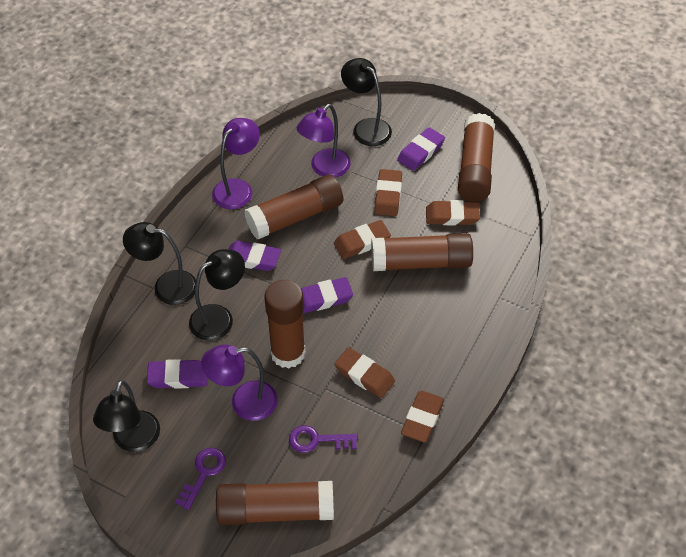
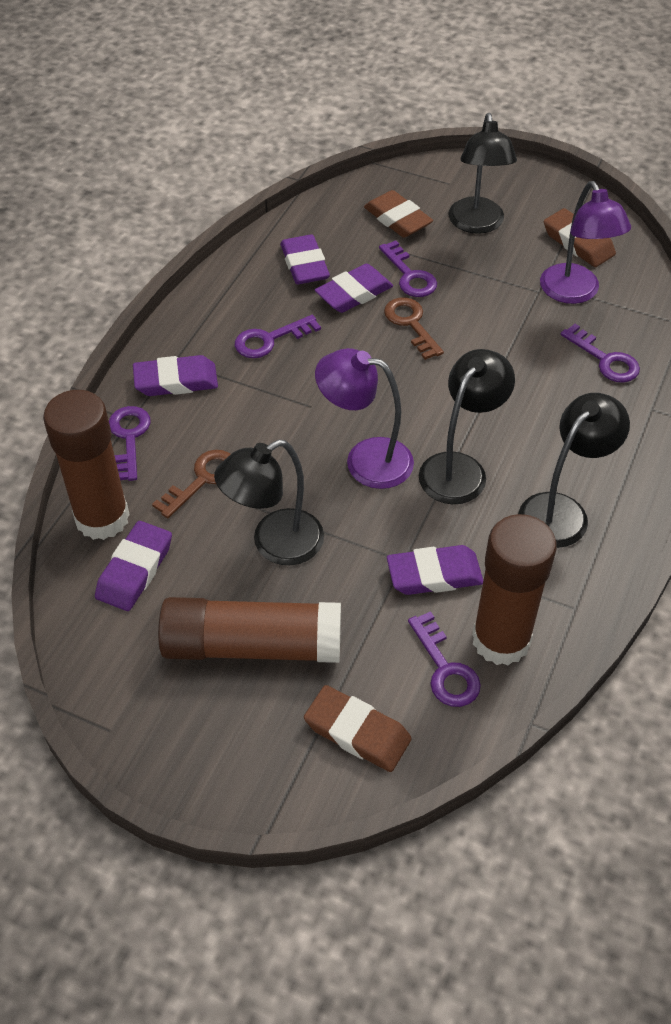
brown eraser: [334,220,391,259] [334,348,395,398] [374,169,402,216] [401,390,444,443] [426,200,480,226] = 5 -> [304,685,412,772] [364,190,433,238] [544,208,616,267] = 3
brown glue stick: [216,481,334,525] [244,174,343,239] [265,280,306,368] [371,233,473,271] [458,113,495,202] = 5 -> [43,390,130,540] [158,597,341,663] [472,514,557,666] = 3
brown key: none = 0 -> [152,450,230,518] [384,298,444,360] = 2
purple eraser: [147,359,207,389] [229,241,281,271] [301,277,353,313] [397,127,445,171] = 4 -> [95,521,172,611] [133,355,218,396] [280,235,330,284] [315,264,393,313] [387,545,483,595] = 5
purple key: [175,448,226,510] [289,425,358,453] = 2 -> [109,406,151,481] [235,315,321,358] [379,240,437,297] [408,611,481,707] [561,324,640,383] = 5
purple lamp: [201,344,278,421] [212,118,260,209] [297,104,351,178] = 3 -> [315,348,414,489] [540,181,631,304] = 2

